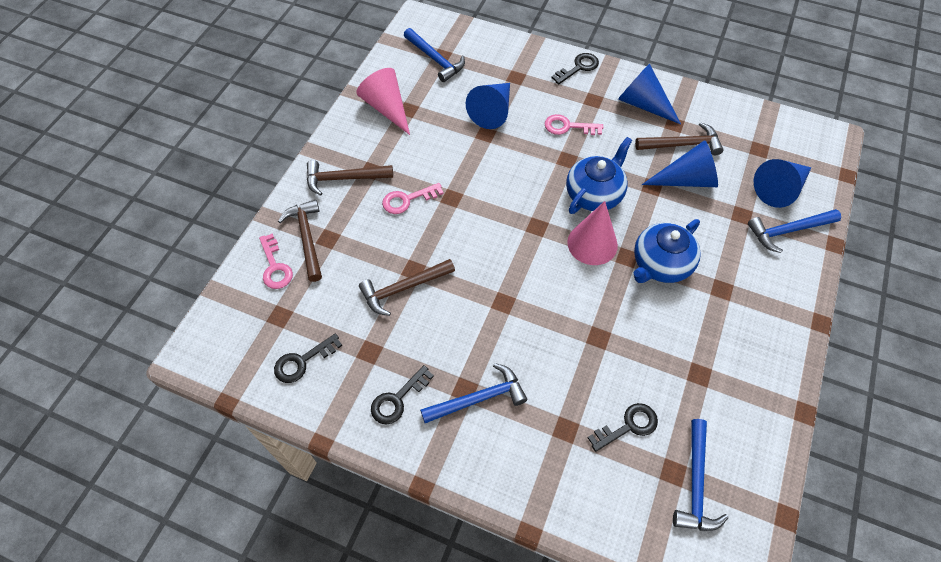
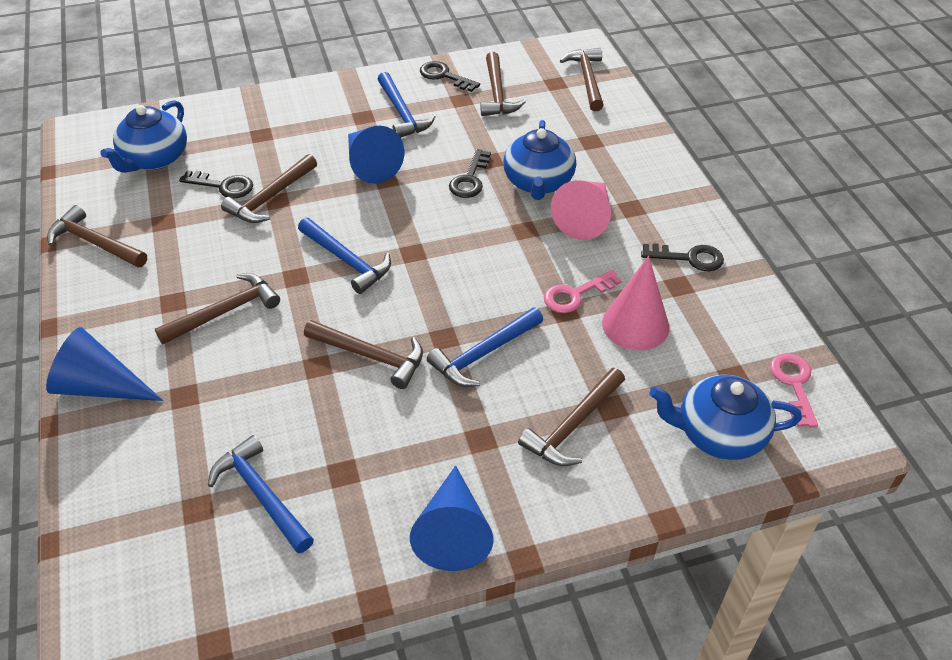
blue cone: [466,83,510,129] [618,63,681,124] [642,140,718,187] [754,159,811,208] = 4 -> [46,327,163,401] [348,126,404,184] [410,466,493,571] = 3
blue teapot: [566,137,632,214] [634,219,701,283] = 2 -> [100,100,187,173] [503,120,576,200] [649,375,802,460] = 3
brown hammer: [278,200,322,282] [307,160,393,196] [359,259,455,316] [635,122,724,155] = 4 -> [47,205,147,267] [155,273,280,344] [221,154,317,223] [304,320,423,389] [480,52,526,116] [518,368,625,466] [560,48,604,111] = 7
pink key: [259,233,293,289] [382,183,444,214] [545,114,603,135] = 3 -> [544,270,621,313] [770,353,818,428] = 2

